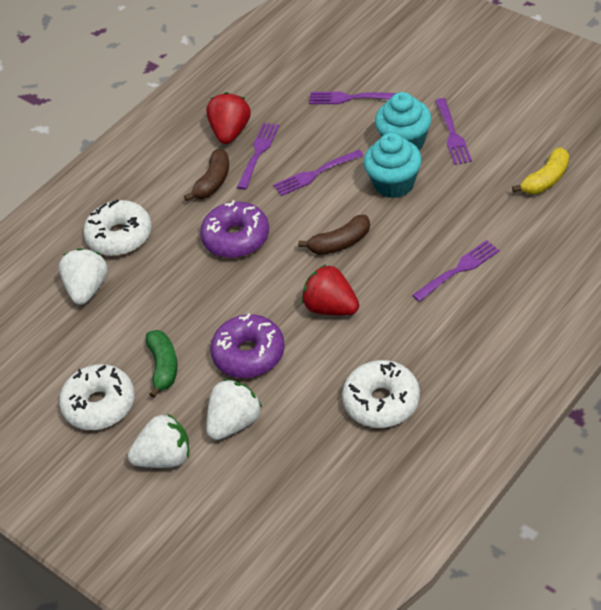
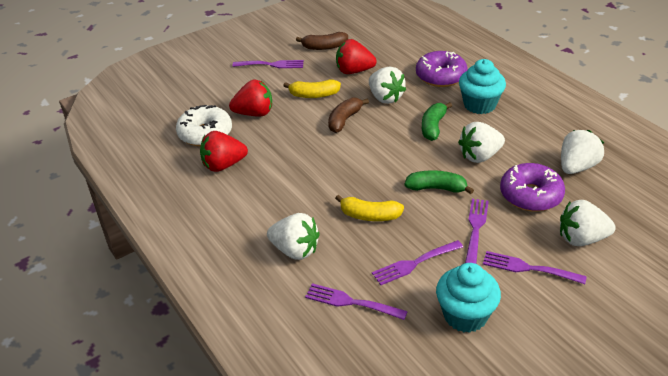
green banana: [146,330,177,398] = 1 -> [405,170,474,194] [422,102,452,141] = 2
red strawberry: [206,92,251,144] [302,264,359,315] = 2 -> [200,131,248,172] [229,80,272,117] [336,39,377,74] = 3
white donut: [59,364,135,430] [83,200,152,256] [342,360,420,428] = 3 -> [176,105,232,146] = 1
white strawberry: [59,248,108,305] [128,413,189,468] [207,379,262,440] = 3 -> [267,213,320,260] [369,67,406,104] [458,122,505,163] [560,200,616,246] [561,130,604,174] = 5
yellow banana: [512,147,569,194] = 1 -> [283,79,341,98] [335,195,404,221] = 2

